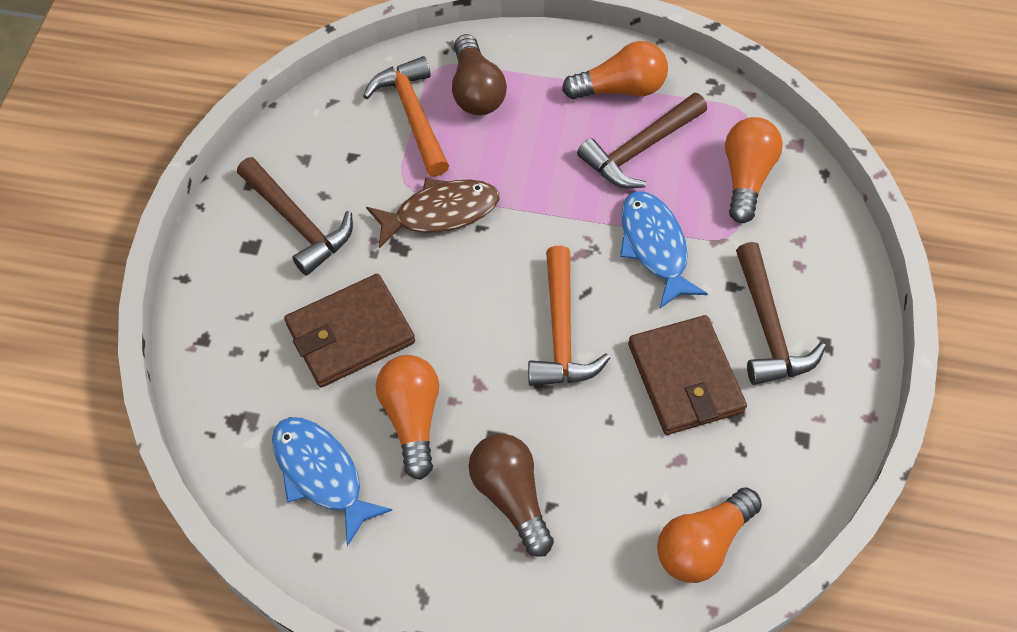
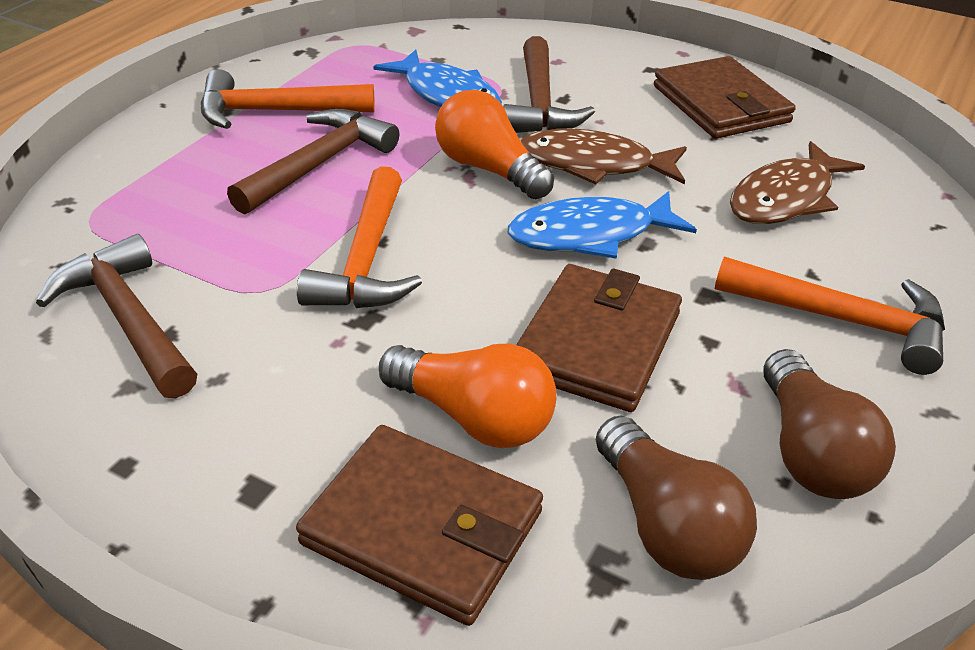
brown fish: [366,178,499,248] = 1 -> [521,129,687,184] [730,141,865,224] = 2
brown wallet: [284,274,415,388] [628,315,747,435] = 2 -> [296,425,543,626] [516,264,682,412] [654,56,796,138] = 3
orange hammer: [363,56,449,177] [528,246,610,386] = 2 -> [201,69,375,129] [297,166,422,308] [715,257,945,375] = 3
orange light bulb: [376,355,439,480] [562,41,668,100] [657,488,762,583] [725,117,783,223] = 4 -> [379,343,557,448] [435,90,554,199] = 2

